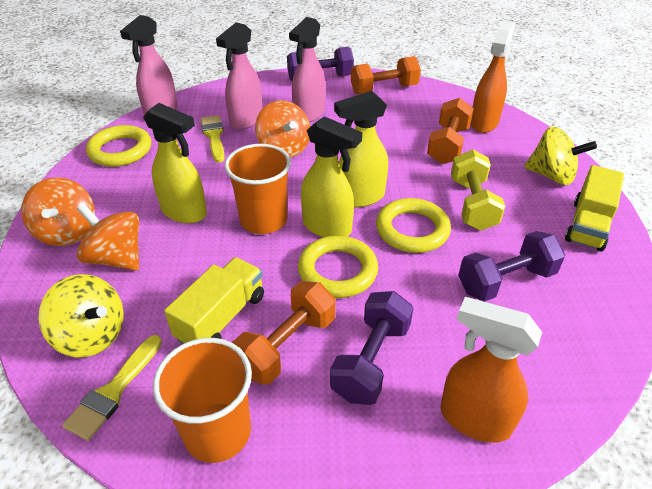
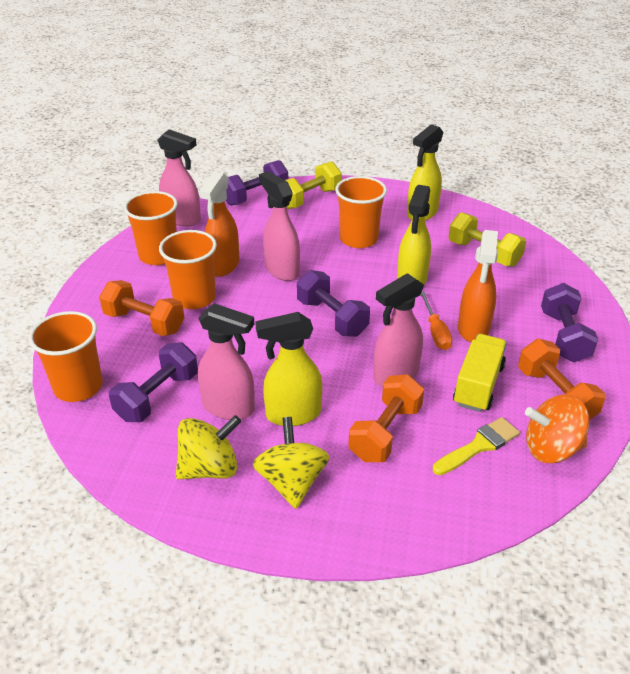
orange cup: [153,338,252,463] [224,144,291,234] = 2 -> [29,311,103,402] [124,191,178,265] [159,230,217,309] [335,176,387,248] = 4
orange screwdriver: none = 0 -> [421,291,452,350] = 1
orange spinning top: [21,177,95,246] [76,203,139,271] [255,100,310,158] = 3 -> [525,394,589,463] = 1
pink spray bottle: [120,15,177,115] [216,22,263,130] [289,17,325,122] = 3 -> [157,129,201,226] [198,303,255,420] [259,171,300,281] [373,273,424,387] = 4
purple dumbbell: [287,47,354,81] [330,291,414,405] [458,231,565,302] = 3 -> [109,342,198,422] [226,160,288,206] [297,270,370,337] [541,283,598,362] = 4
yellow brush: [62,335,162,441] [200,115,225,163] = 2 -> [433,417,520,475] = 1
yellow dumbbell: [451,149,505,231] = 1 -> [285,162,342,209] [448,212,526,267] = 2
yellow ring: [86,125,151,167] [298,236,378,298] [376,198,451,253] = 3 -> none = 0
yellow truck: [164,257,264,344] [565,165,624,252] = 2 -> [453,334,507,412] = 1

